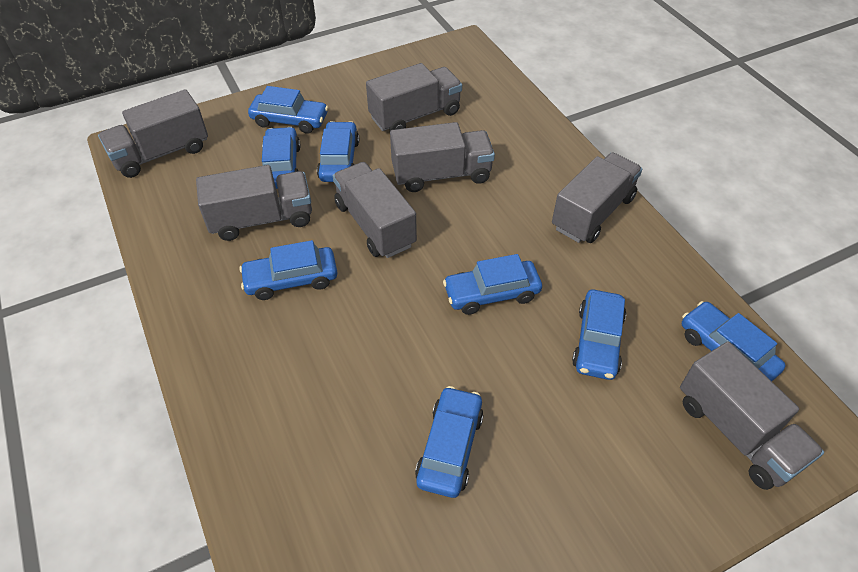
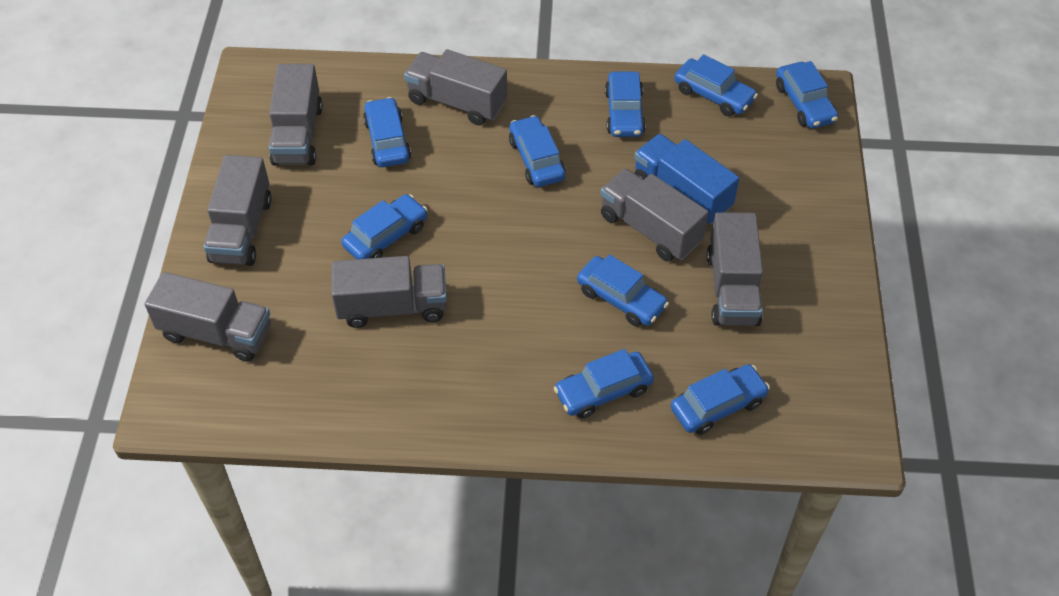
blue car: [239,240,337,300] [248,86,328,133] [262,127,301,189] [317,121,359,182] [415,386,484,498] [443,254,542,315] [572,290,626,380] [682,301,786,381] = 8 -> [341,194,428,259] [363,97,411,167] [509,115,566,187] [554,349,654,418] [577,254,669,327] [605,72,646,137] [671,364,770,435] [674,54,758,116] [776,61,838,129] = 9
blue truck: none = 0 -> [634,134,739,225] = 1

